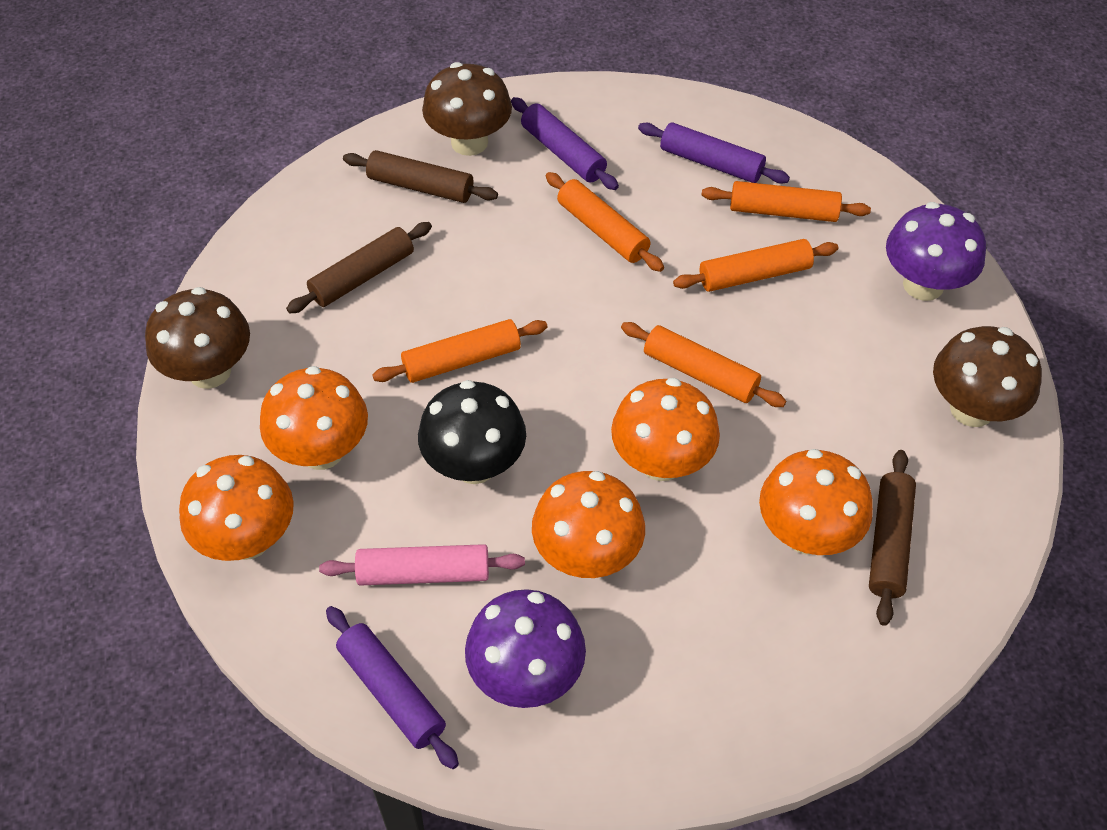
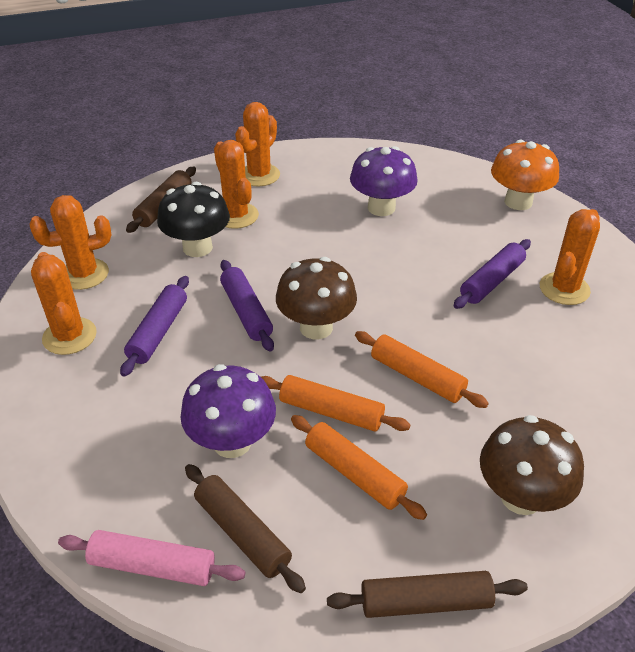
brown mushroom: [145,287,250,389] [422,62,512,156] [933,326,1042,427] = 3 -> [276,257,357,339] [480,415,584,515] = 2
orange cactus: none = 0 -> [29,195,111,290] [31,252,97,355] [214,140,259,229] [235,102,280,186] [540,209,600,305] = 5
orange mushroom: [179,455,294,561] [260,366,368,470] [532,471,645,578] [611,378,720,481] [759,449,873,555] = 5 -> [491,140,559,210] = 1
orange rolling pin: [372,319,548,383] [546,172,664,272] [621,322,786,407] [673,239,839,292] [701,181,871,222] = 5 -> [261,375,411,432] [291,415,427,520] [355,331,489,408] = 3

